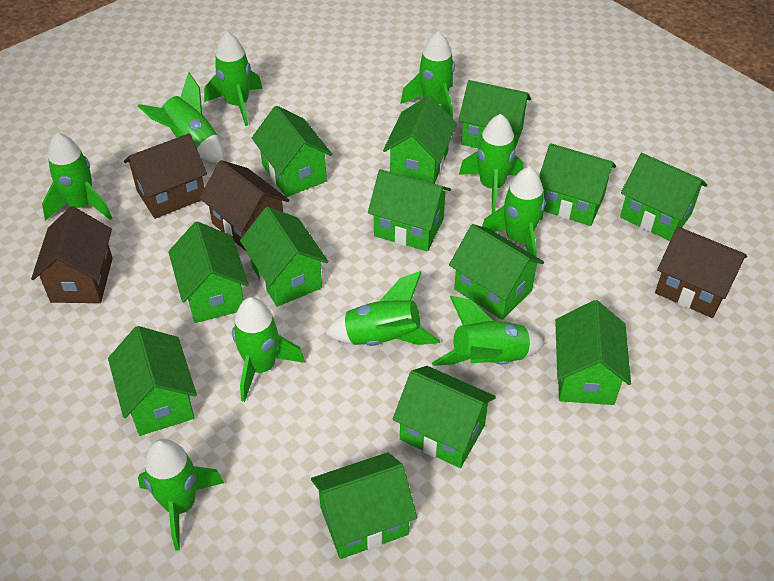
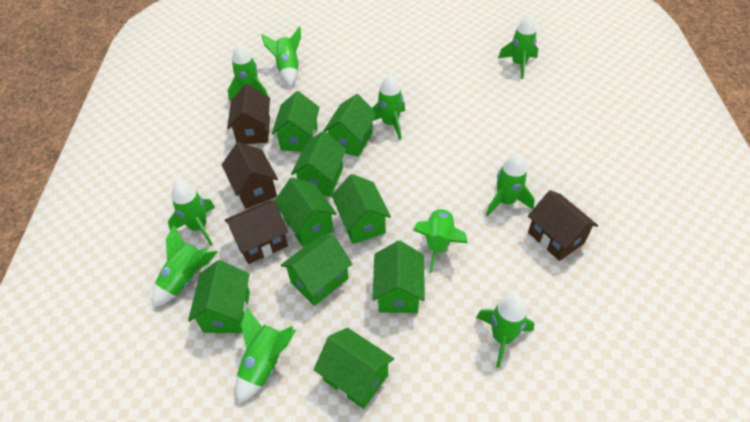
green house: [108,326,197,436] [168,221,249,323] [240,207,328,307] [252,106,332,197] [311,452,417,559] [368,169,451,251] [383,95,457,184] [393,366,496,468] [449,224,544,320] [458,80,531,148] [539,143,616,226] [555,300,631,405] [620,153,707,241] = 13 -> [188,260,250,333] [272,91,320,152] [275,178,337,247] [281,235,352,306] [291,131,346,197] [314,328,394,409] [323,94,377,157] [331,174,391,244] [372,241,425,313] = 9

